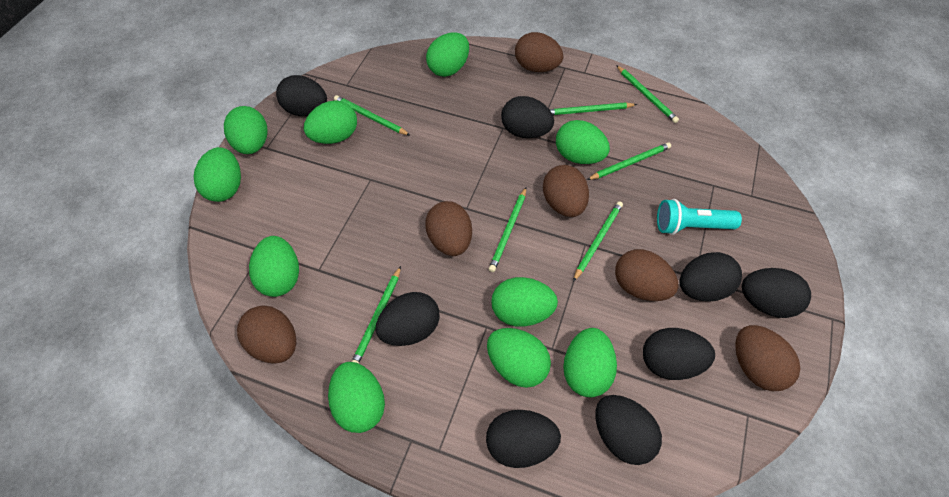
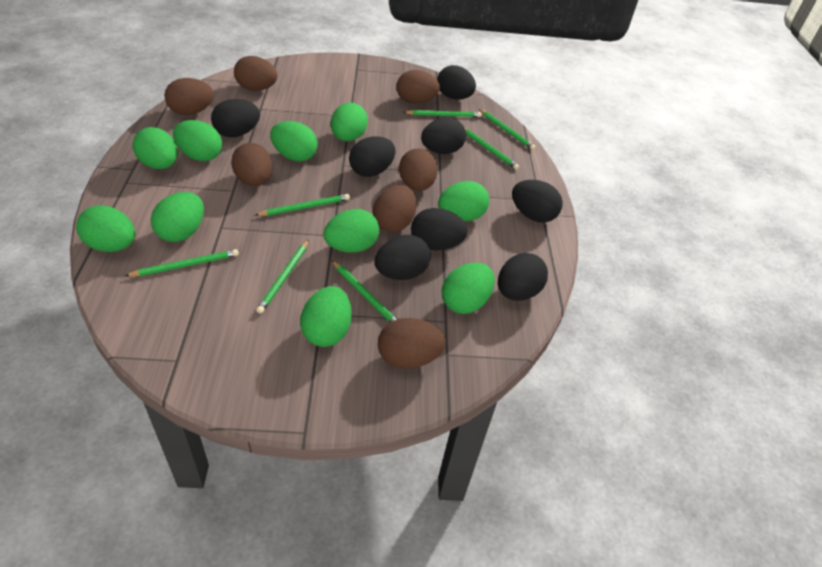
brown egg: [237,305,296,363] [425,201,472,256] [515,32,563,72] [543,165,589,217] [615,249,679,301] [735,325,801,391] = 6 -> [164,78,214,115] [231,143,272,186] [234,56,278,91] [373,185,417,232] [378,318,446,369] [396,70,440,104] [399,148,438,191] = 7
turquoise flashlight: [657,199,742,235] = 1 -> none = 0

